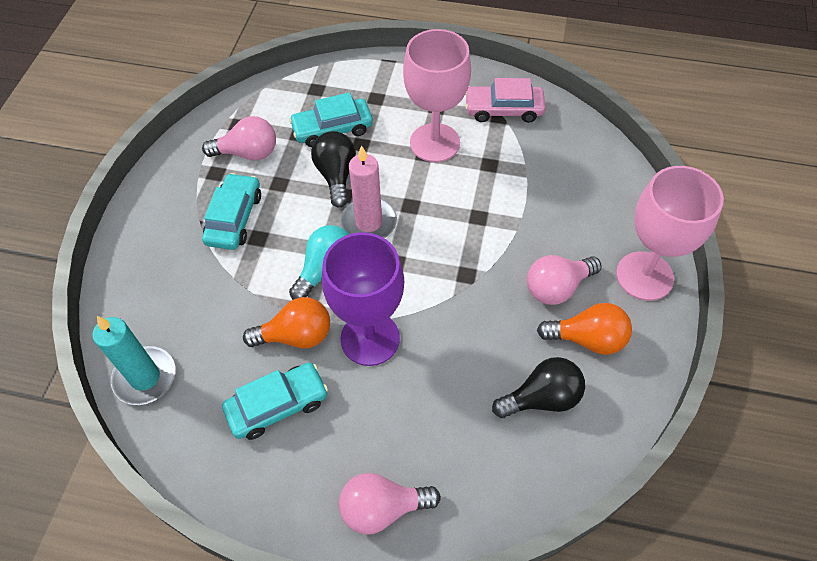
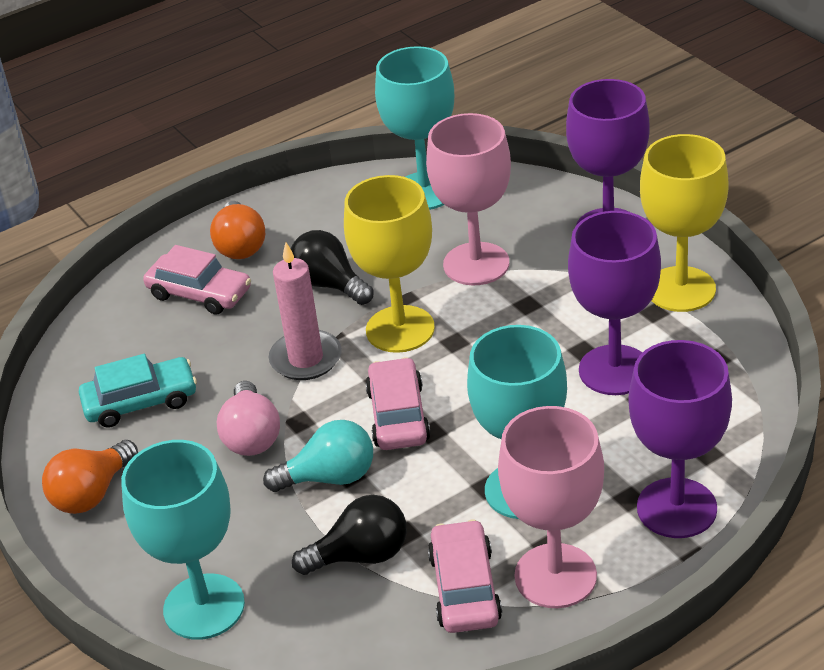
pink car: [465,78,545,123] = 1 -> [143,245,251,315] [365,357,430,450] [428,519,502,633] = 3
pink light bulb: [202,116,276,161] [339,473,441,534] [527,255,602,305] = 3 -> [217,381,280,456] = 1
purple goblet: [322,232,404,366] = 1 -> [566,79,650,225] [568,211,661,395] [629,340,732,538] = 3
turquoise candle: [93,316,176,405] = 1 -> none = 0
turquoise car: [202,173,261,250] [222,362,328,440] [289,92,373,147] = 3 -> [79,354,197,428] = 1
turquoise goblet: none = 0 -> [121,440,245,640] [375,46,454,210] [467,325,567,519] = 3
yellow goblet: none = 0 -> [344,175,435,353] [640,134,729,312] = 2

